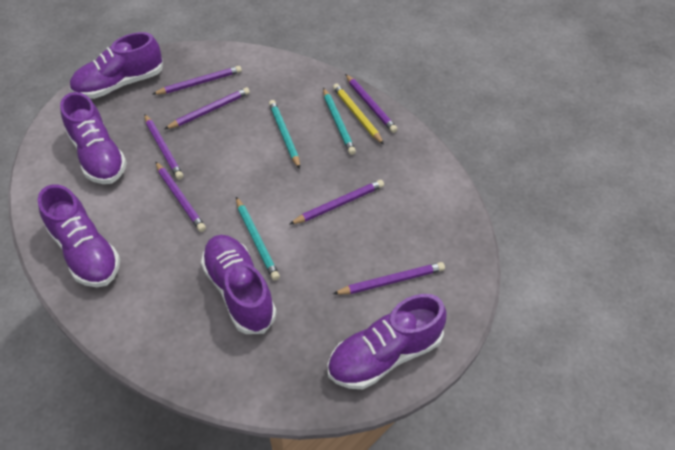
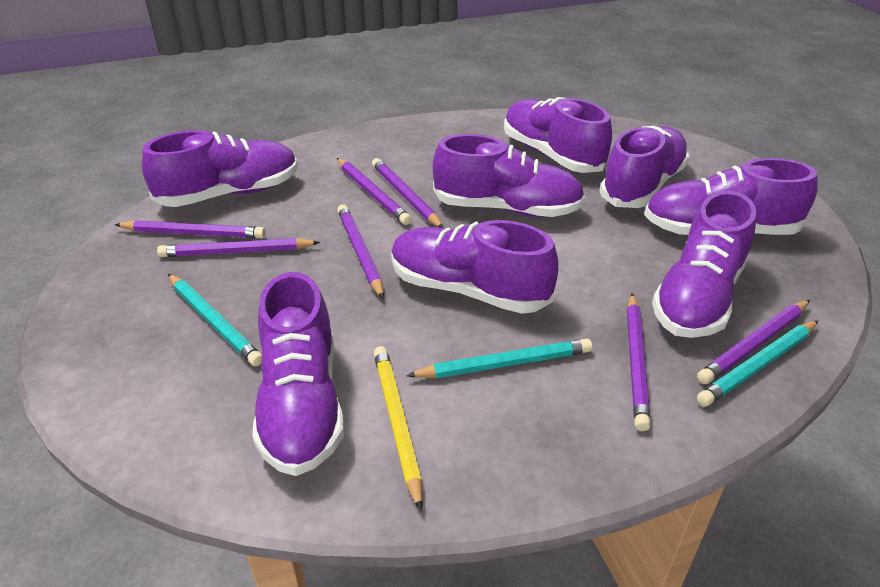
purple shoe: [38,184,120,287] [60,92,127,184] [69,32,163,99] [201,235,277,334] [327,294,446,389] = 5 -> [142,130,298,207] [252,272,344,476] [391,220,559,314] [433,134,585,217] [504,97,612,173] [599,126,690,208] [644,158,818,235] [652,191,757,338] = 8

